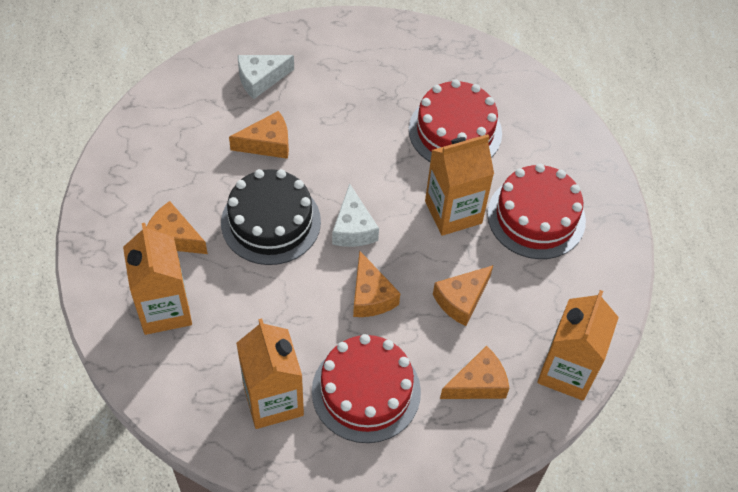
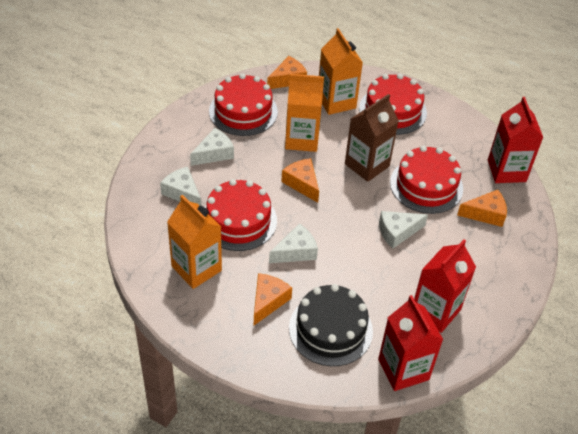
brown carton: none = 0 -> [345,94,399,182] = 1
orange carton: [123,223,192,335] [236,318,304,429] [425,134,494,236] [537,290,619,401] = 4 -> [167,195,222,289] [285,74,324,152] [319,28,363,115] = 3
orange cheese: [146,201,208,254] [229,111,289,159] [353,250,400,317] [433,265,493,326] [440,346,509,399] = 5 -> [254,273,292,325] [267,56,307,89] [281,158,319,203] [457,190,507,227] = 4
red cake: [312,334,421,443] [409,79,502,162] [487,164,586,259] = 3 -> [205,179,277,251] [209,73,278,136] [359,74,427,135] [390,146,463,214] = 4
red carton: none = 0 -> [378,295,443,391] [414,239,476,333] [488,97,543,183] = 3
white cheese: [238,55,294,99] [332,184,379,247] = 2 -> [160,166,201,206] [190,128,234,166] [269,223,318,263] [379,211,428,249] = 4

